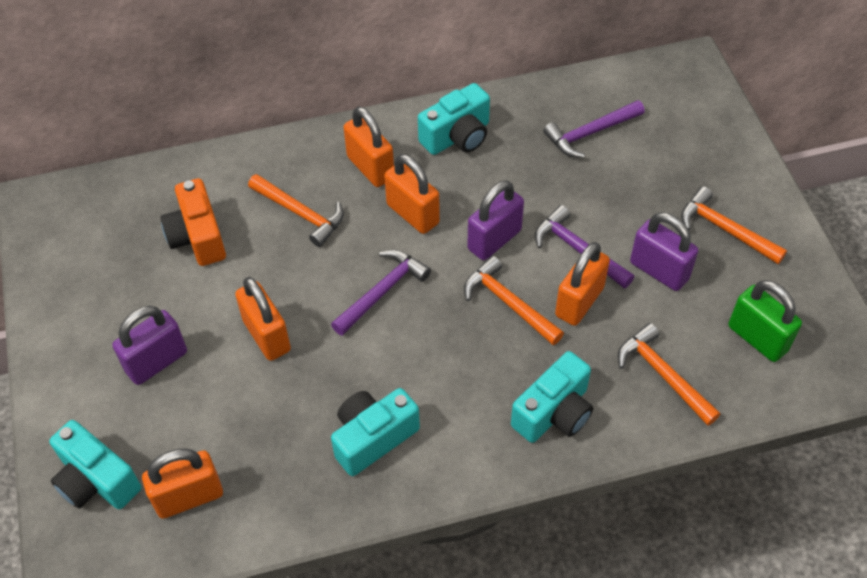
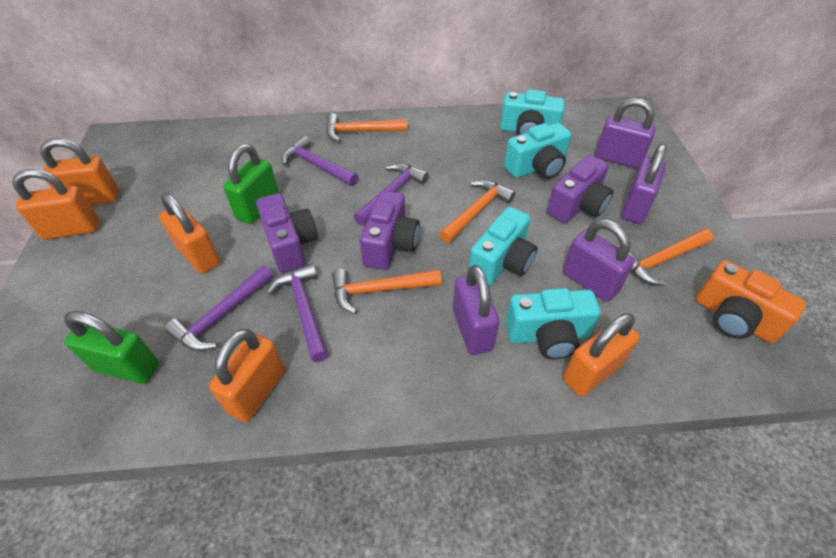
green padlock: [728,280,802,362] = 1 -> [64,311,159,384] [223,144,279,224] = 2
purple camera: none = 0 -> [256,193,318,273] [360,191,420,270] [547,155,614,223] = 3
purple hammer: [331,250,431,336] [535,205,634,289] [543,100,645,158] = 3 -> [165,265,274,351] [267,263,329,362] [281,135,358,186] [354,163,429,225] = 4
purple padlock: [112,306,187,385] [467,180,524,260] [630,212,698,291] = 3 -> [453,265,500,355] [563,219,635,302] [595,98,656,169] [621,144,667,224] = 4

